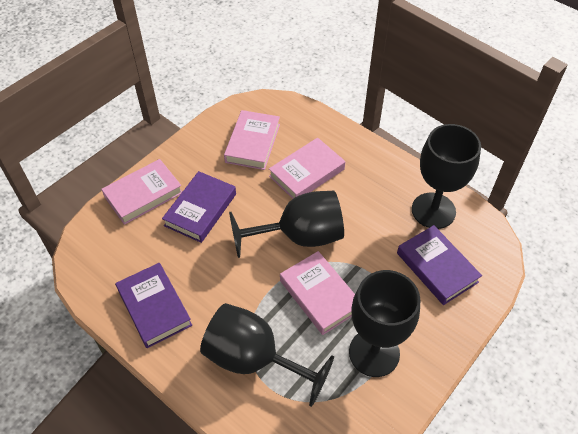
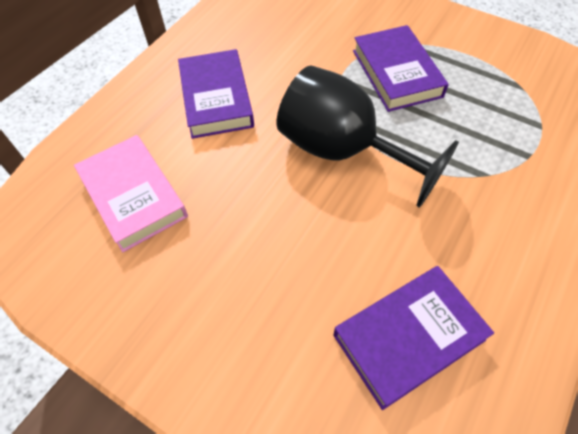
black goblet: [200,303,334,407] [229,191,344,258] [349,270,420,377] [412,124,481,229] = 4 -> [277,66,459,208] = 1
pink book: [101,159,182,225] [224,110,280,170] [269,138,345,199] [280,251,355,335] = 4 -> [74,135,188,252] = 1

